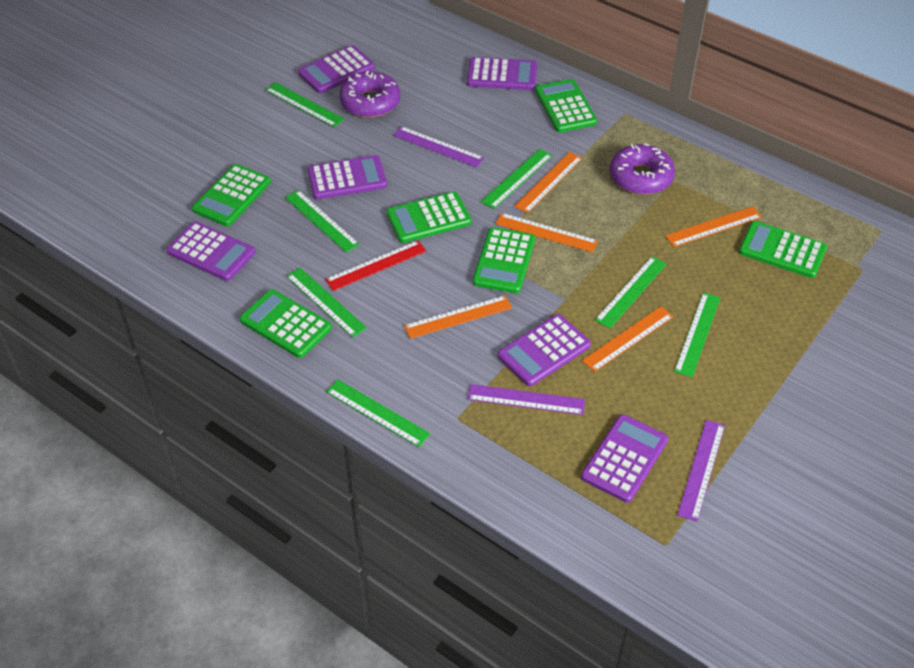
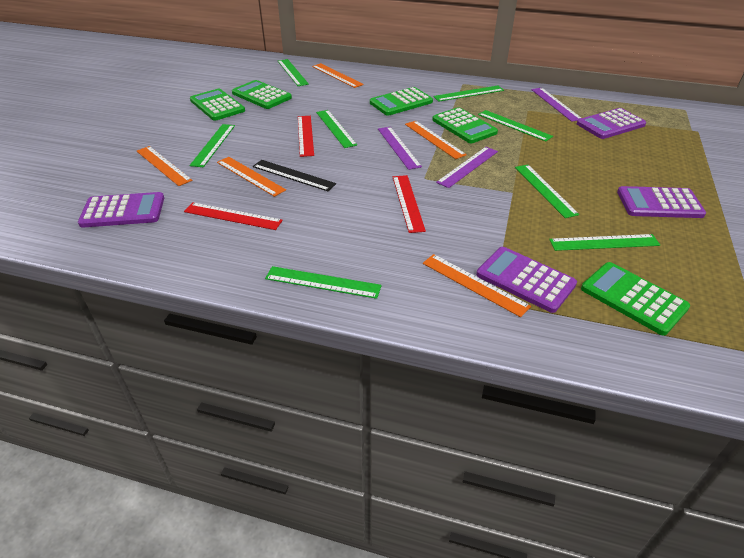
black ruler: none = 0 -> [253,160,336,191] = 1
green calculator: [192,164,271,226] [240,289,332,358] [386,191,472,243] [473,227,535,293] [535,79,597,132] [739,221,827,278] = 6 -> [190,89,245,121] [232,80,292,109] [370,87,433,116] [432,107,498,143] [581,262,690,336] = 5
green ruler: [265,82,344,127] [285,190,360,253] [286,268,367,337] [326,380,430,447] [481,149,553,209] [595,256,666,329] [674,292,720,377] = 7 -> [190,124,235,167] [265,266,382,299] [278,59,309,86] [316,110,357,148] [433,86,504,102] [478,110,553,142] [515,165,579,218] [549,234,660,251] = 8
purple calculator: [166,222,255,281] [298,45,375,93] [307,155,387,199] [467,57,537,90] [497,314,591,386] [581,414,668,503] = 6 -> [78,192,164,228] [476,247,577,313] [577,108,646,139] [617,186,706,218] = 4
purple donut: [339,71,400,118] [610,143,675,195] = 2 -> none = 0
red ruler: [325,240,426,291] = 1 -> [184,202,283,230] [298,116,314,157] [393,175,426,233] = 3

